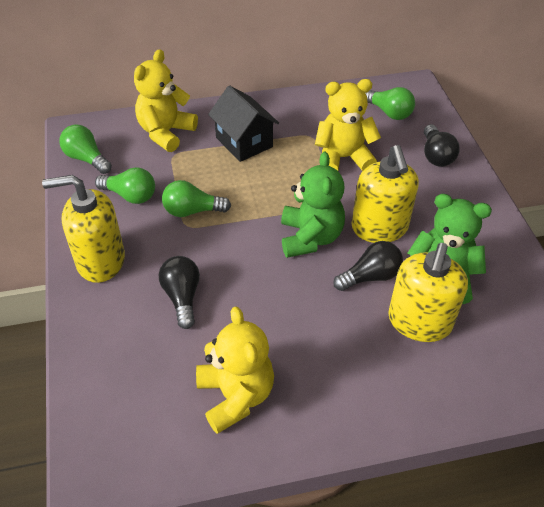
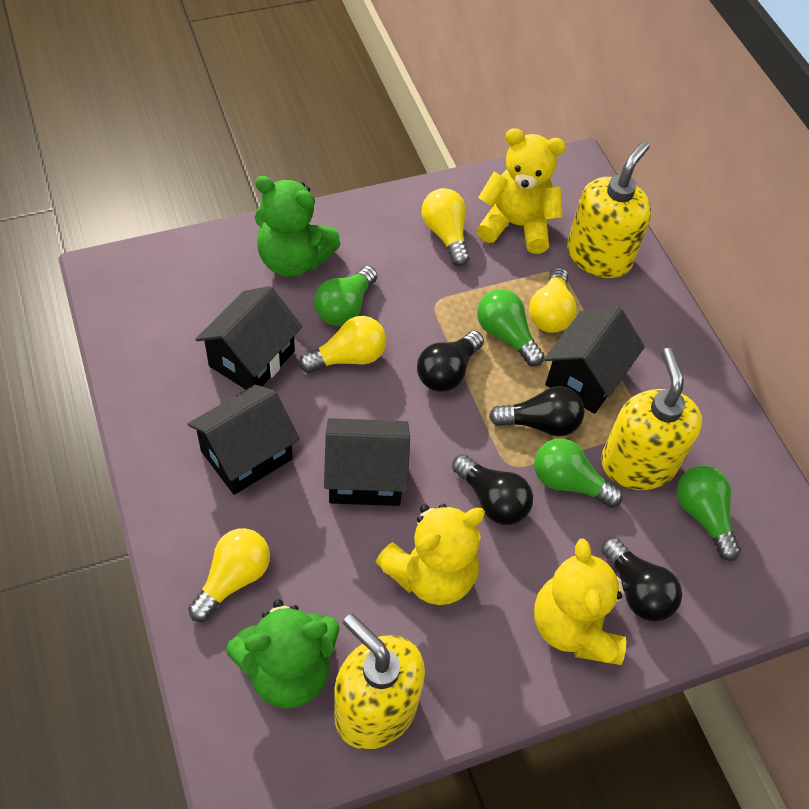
black house: [208,85,279,162] = 1 -> [188,385,300,495] [195,286,302,390] [324,418,410,506] [544,307,645,414] = 4
black light bulb: [159,256,200,329] [333,241,403,291] [424,124,460,167] = 3 -> [417,331,484,392] [452,454,533,525] [489,386,585,437] [601,537,682,622] = 4
yellow light bulb: none = 0 -> [188,528,270,622] [299,316,386,373] [422,188,470,266] [529,267,577,333] = 4

